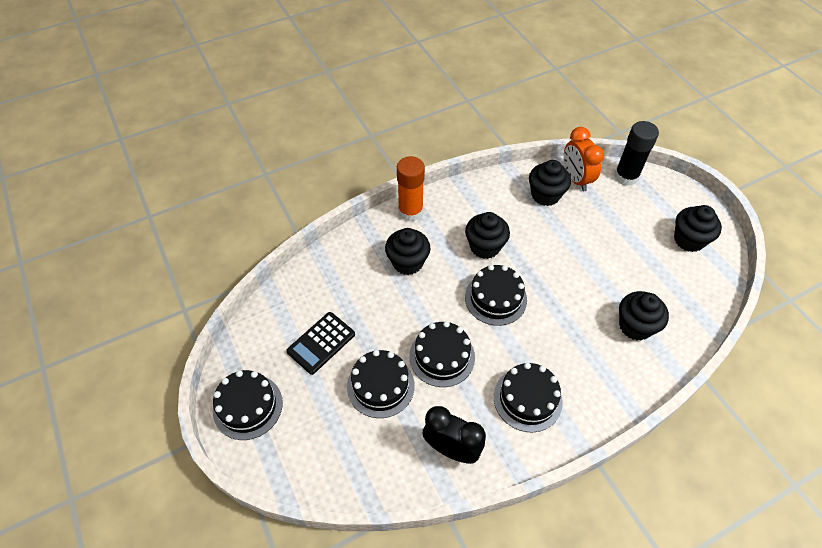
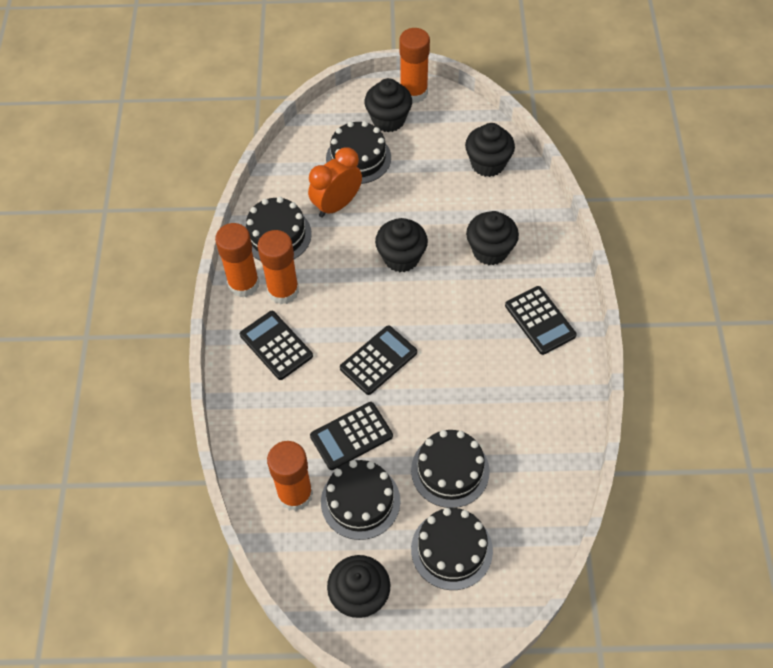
black calculator: [286,312,355,375] = 1 -> [240,311,313,380] [310,402,393,470] [340,325,417,395] [505,286,577,355] = 4
black clock: [423,406,486,464] = 1 -> none = 0
black glue stick: [614,121,659,186] = 1 -> none = 0
orange glue stick: [397,156,425,222] = 1 -> [215,223,259,297] [258,230,299,304] [267,441,313,511] [399,28,430,103] = 4

